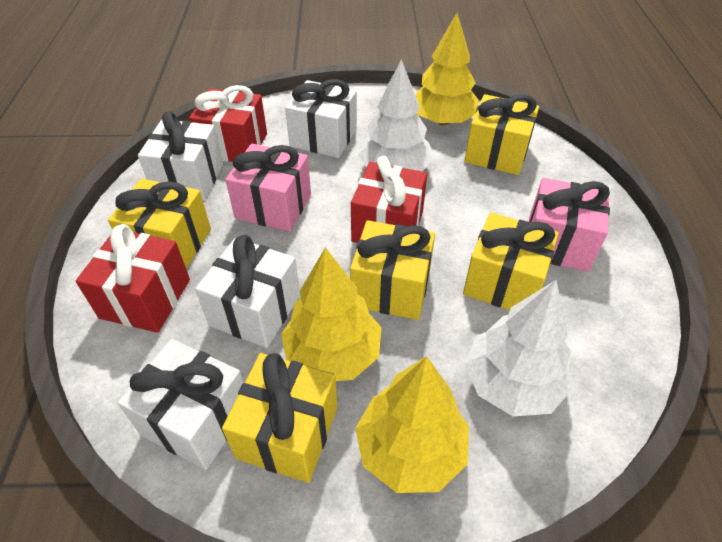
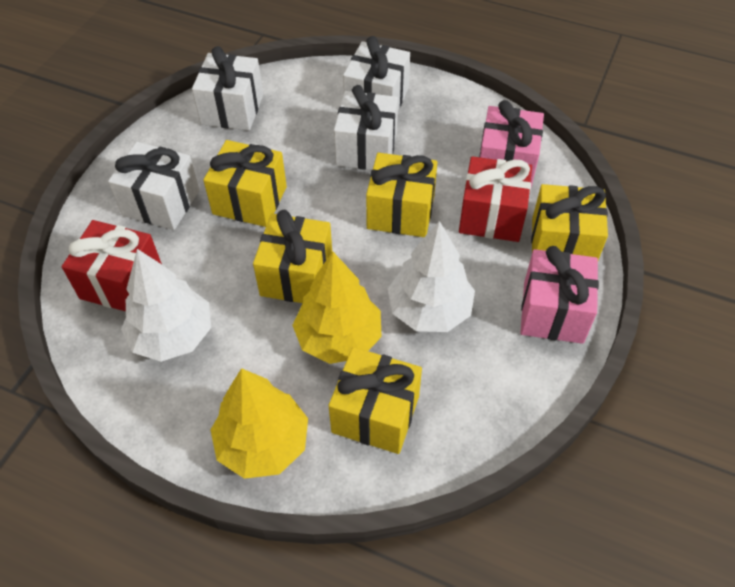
red gift: [76,224,190,333] [189,85,267,162] [351,156,427,243] = 3 -> [62,220,162,312] [459,156,532,242] = 2
yellow tree: [281,247,382,381] [355,356,469,493] [415,13,478,125] = 3 -> [210,368,308,479] [292,252,382,364] = 2

